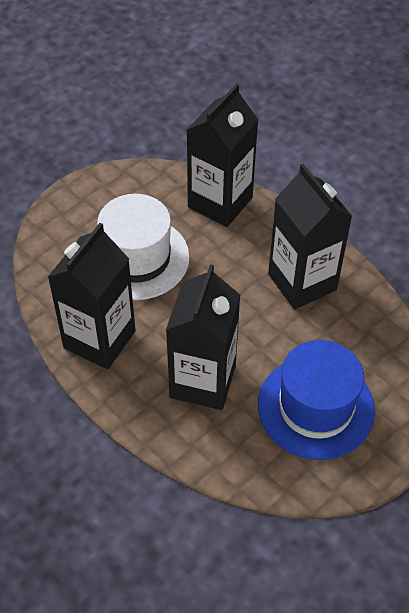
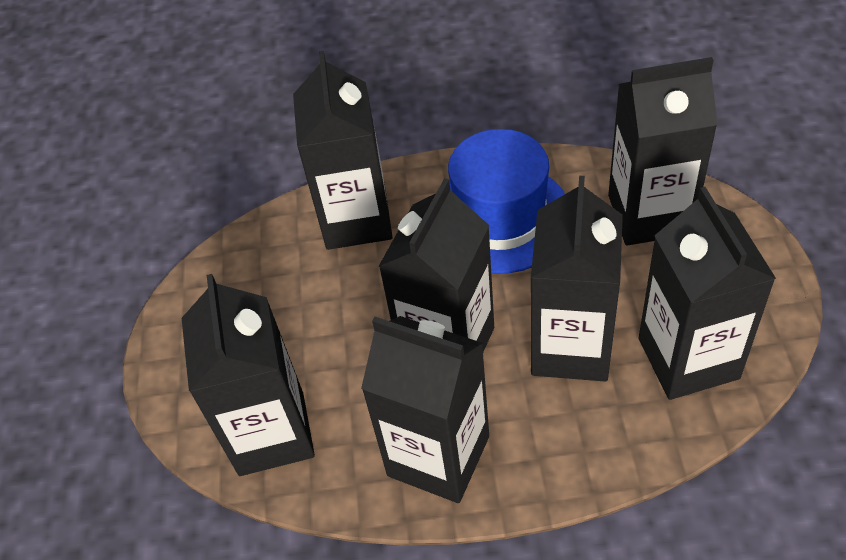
black carton: [48,223,136,369] [166,264,240,410] [187,84,258,227] [268,164,352,309] = 4 -> [182,274,315,476] [293,51,393,250] [361,316,489,503] [378,178,494,352] [531,176,623,382] [608,57,718,245] [639,187,776,400] = 7
white hat: [97,194,190,300] = 1 -> none = 0

